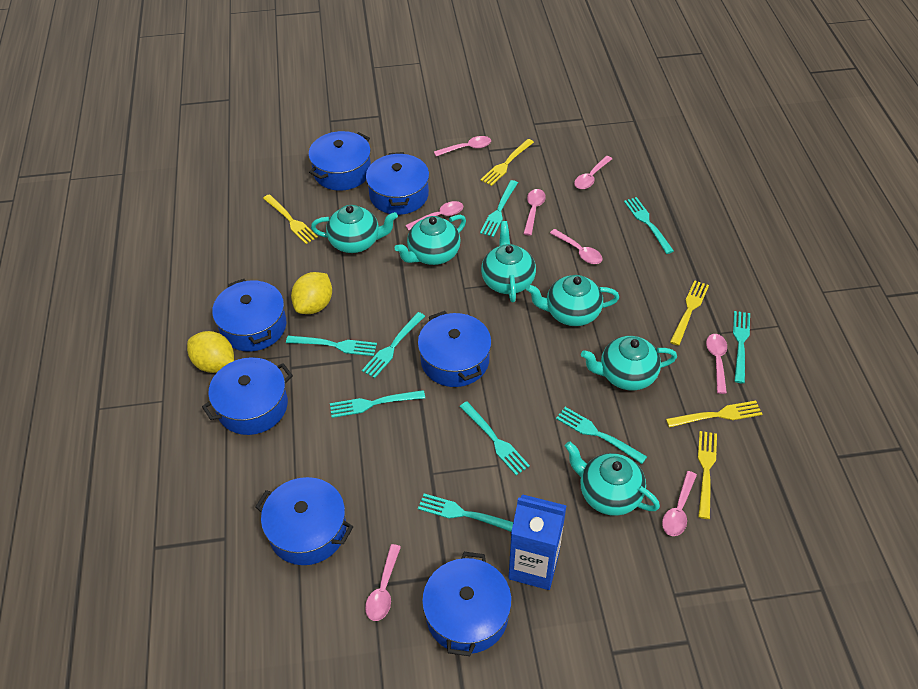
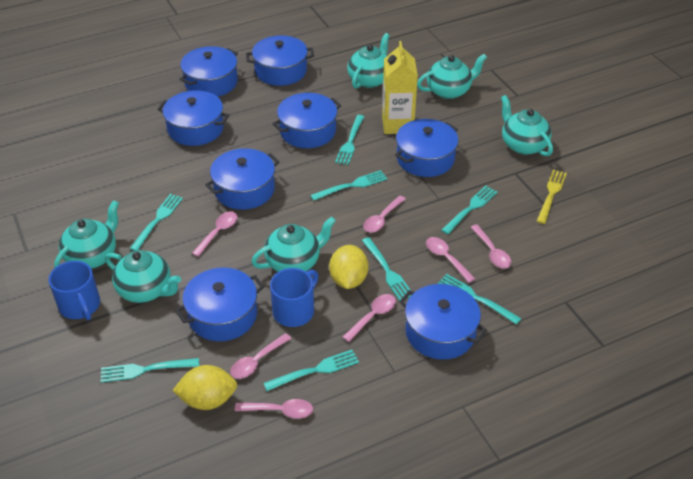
blue carton: [509,494,567,590] = 1 -> none = 0
blue mug: none = 0 -> [49,261,100,320] [270,268,318,327] = 2
blue pot: [202,357,293,435] [212,279,286,352] [255,477,353,565] [308,131,371,191] [366,152,429,215] [418,311,492,387] [422,552,512,656] = 7 -> [158,90,230,146] [175,268,264,341] [180,46,238,97] [205,148,280,210] [246,35,314,86] [272,93,341,148] [395,119,458,177] [399,284,487,360] = 8
pink spoon: [365,544,401,621] [405,201,463,230] [434,136,491,156] [523,189,546,236] [550,229,603,264] [574,156,612,189] [662,471,697,536] [706,334,727,394] = 8 -> [192,211,238,257] [230,333,292,379] [235,399,313,419] [343,294,396,342] [363,196,406,233] [426,237,475,283] [471,224,511,269] = 7
turquoise fork: [286,336,377,356] [330,390,425,418] [362,312,425,378] [418,493,513,532] [459,401,530,475] [480,180,518,237] [556,407,647,464] [624,197,674,254] [733,311,750,383] = 9 -> [100,358,199,383] [129,194,183,251] [263,350,359,391] [310,170,387,201] [335,115,364,165] [362,237,412,300] [438,274,522,325] [441,186,498,234] = 8
yellow carton: none = 0 -> [382,41,418,134] = 1
yellow fork: [263,194,318,244] [480,139,534,186] [666,401,762,428] [670,280,709,346] [698,431,717,519] = 5 -> [537,170,567,224] = 1

